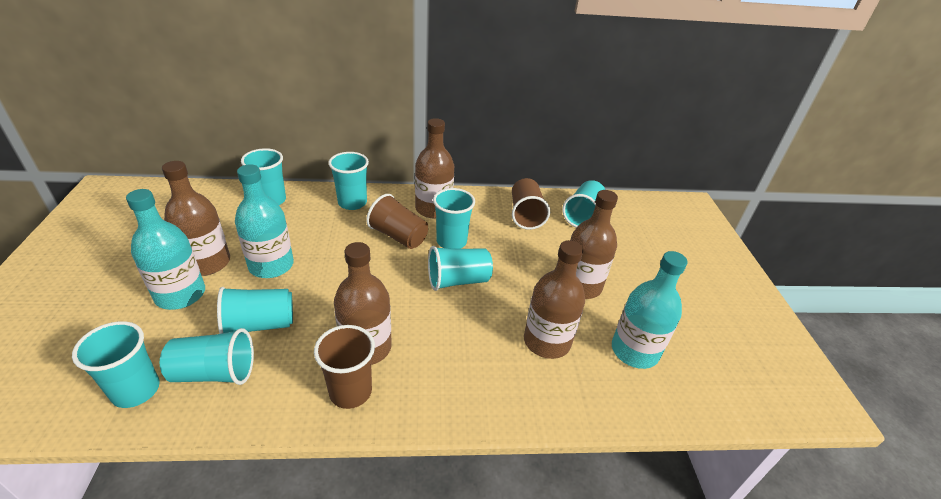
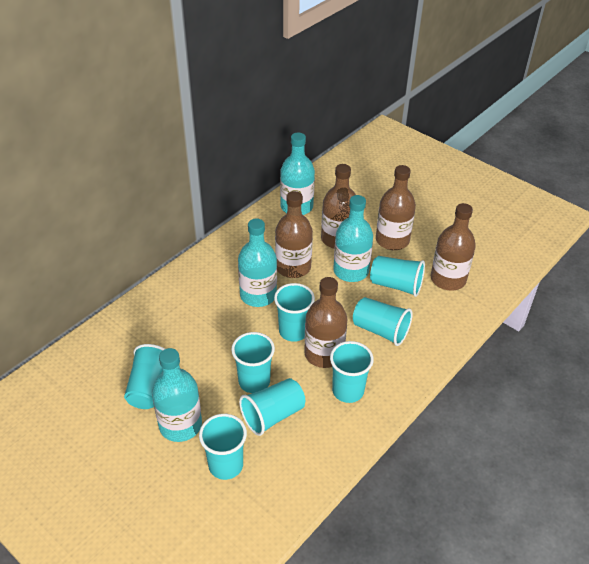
brown cup: [314,325,375,409] [366,194,428,249] [512,178,550,230] = 3 -> none = 0
turquoise bottle: [126,189,205,310] [235,164,294,278] [612,251,688,369] = 3 -> [152,348,202,442] [238,219,277,307] [280,132,315,215] [333,195,373,282] = 4

